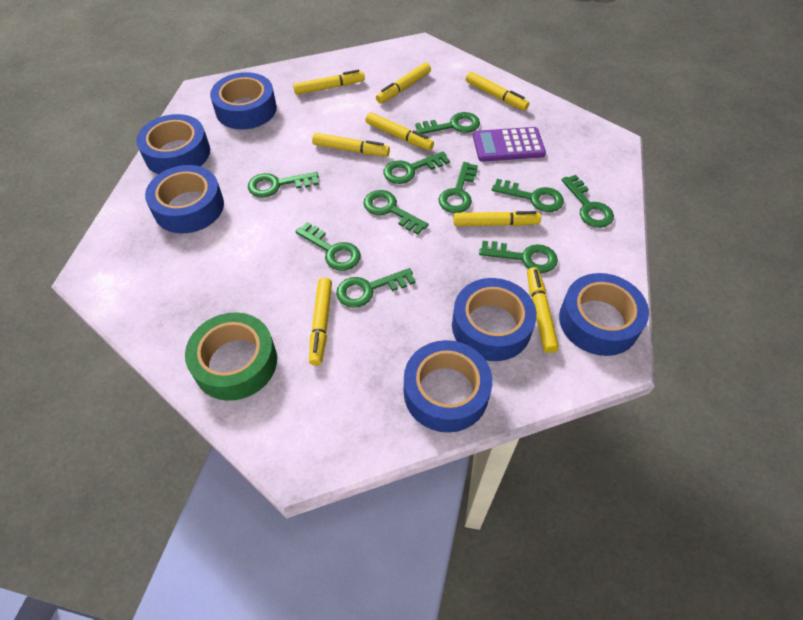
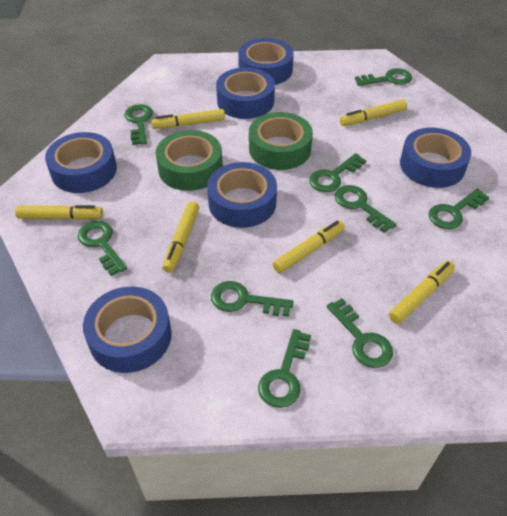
green key: [248,172,319,198] [295,222,361,271] [336,268,416,308] [363,190,429,235] [383,151,450,184] [415,112,480,134] [438,162,478,213] [479,241,558,273] [492,179,564,212] [562,175,614,228] = 10 -> [78,221,127,276] [124,104,153,145] [211,281,293,317] [258,329,311,408] [309,153,366,192] [327,298,393,368] [335,185,396,233] [355,68,412,86] [429,189,489,229] = 9
green tape: [185,312,277,401] = 1 -> [156,130,223,191] [249,112,313,170] = 2
purple calculator: [473,127,546,162] = 1 -> none = 0
yellow marker: [293,70,365,95] [309,278,332,366] [312,133,390,156] [365,112,434,150] [376,63,431,104] [453,211,541,226] [466,72,529,111] [527,267,559,353] = 8 -> [15,205,103,220] [151,109,225,129] [162,202,199,273] [272,220,345,273] [340,100,407,126] [389,261,455,324] = 6

